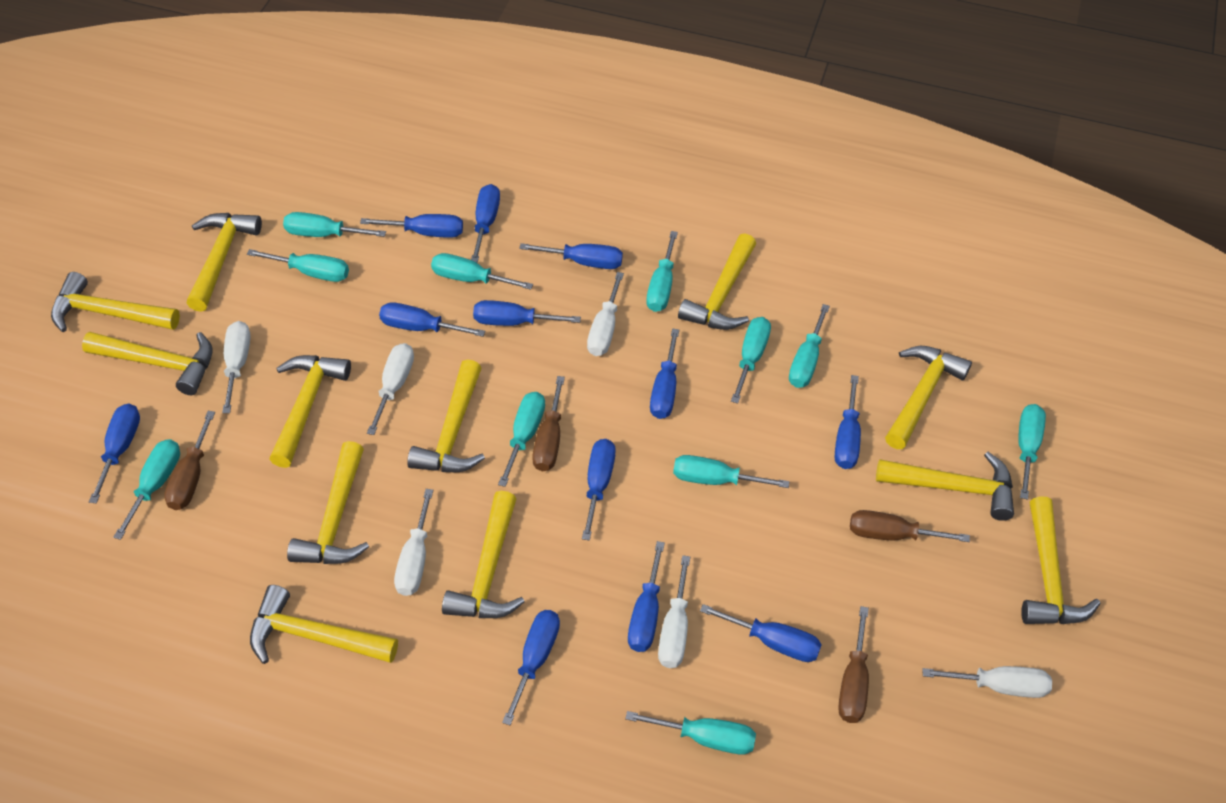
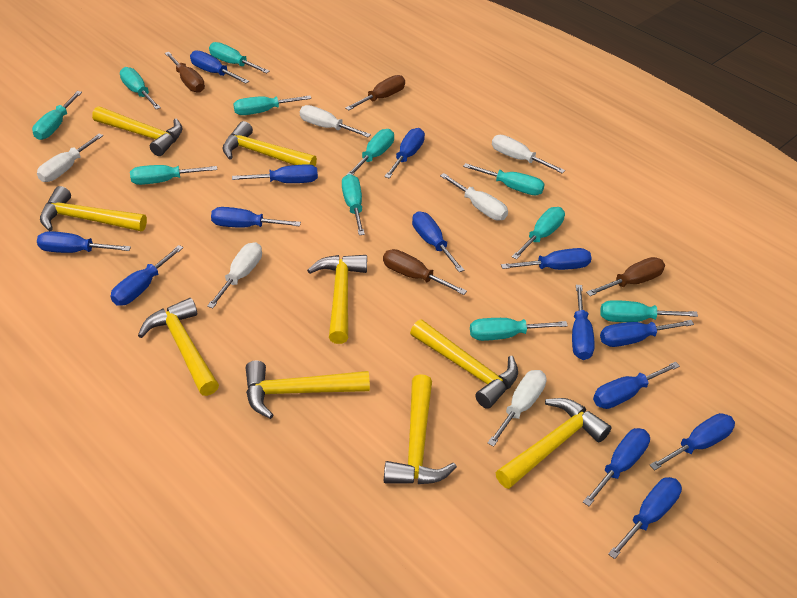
blue screwdriver: [89,403,140,504] [360,214,463,238] [379,302,485,337] [471,184,500,263] [473,300,581,326] [502,610,560,725] [519,243,623,269] [582,439,616,540] [628,541,665,652] [650,328,679,419] [700,604,822,662] [835,375,861,469] = 12 -> [37,231,131,253] [111,245,183,306] [190,50,249,84] [211,207,301,228] [232,164,318,183] [384,128,425,179] [412,212,464,272] [501,248,592,270] [572,285,595,360] [583,428,650,506] [593,362,680,409] [600,320,694,347] [608,477,682,559] [649,413,735,471] = 14
yellow hammer: [51,272,180,332] [82,332,212,395] [187,213,262,312] [250,585,398,664] [269,355,351,468] [287,441,369,564] [407,359,485,472] [442,491,524,618] [678,233,756,330] [876,452,1014,521] [885,346,972,449] [1021,496,1100,624] = 12 -> [40,186,147,231] [92,106,182,156] [138,298,219,396] [222,121,317,166] [246,360,370,419] [307,255,367,344] [384,374,457,484] [410,320,518,409] [495,398,611,489] = 9

